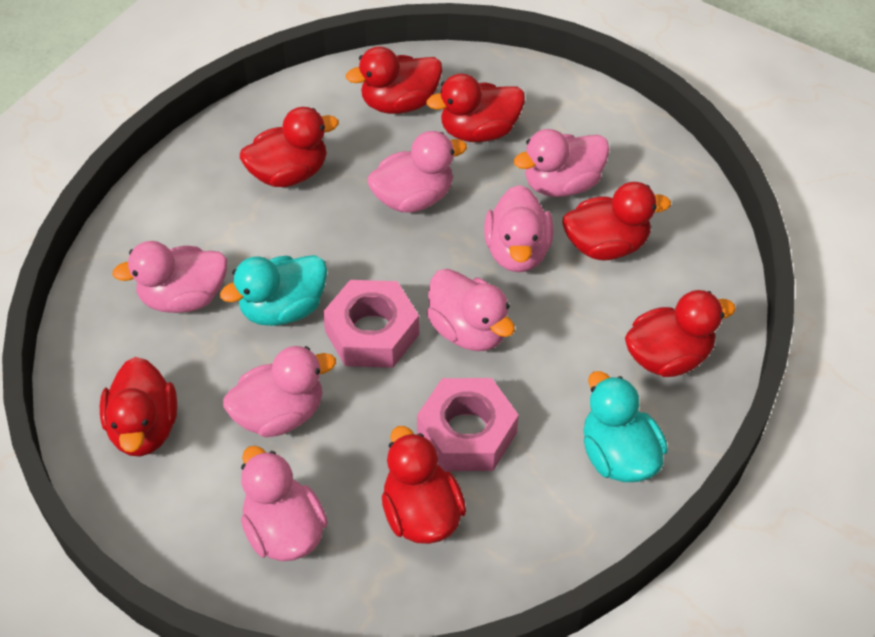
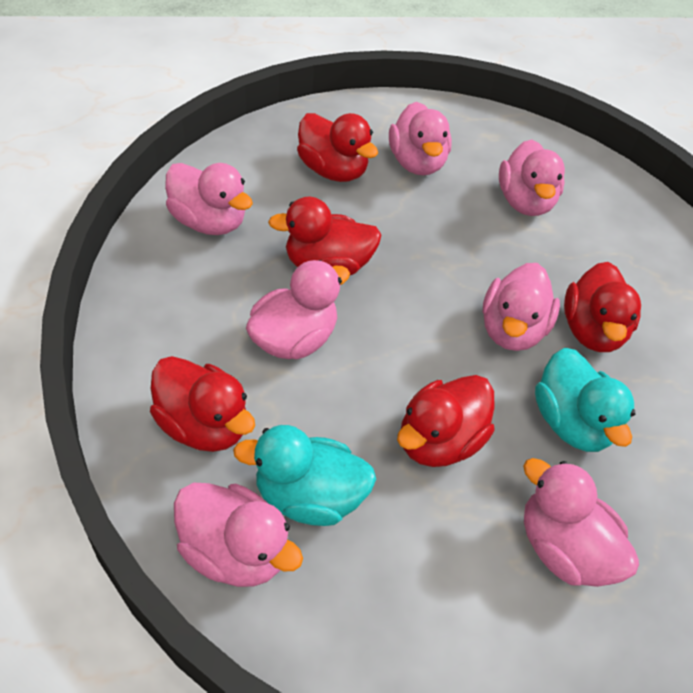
pink nut: [323,280,419,368] [417,378,519,471] = 2 -> none = 0
red duck: [100,357,177,457] [240,107,339,187] [346,46,442,114] [382,426,466,544] [426,74,525,142] [562,182,671,260] [625,290,736,377] = 7 -> [150,356,255,452] [268,197,382,275] [297,113,378,182] [397,375,495,467] [564,262,641,352] = 5

